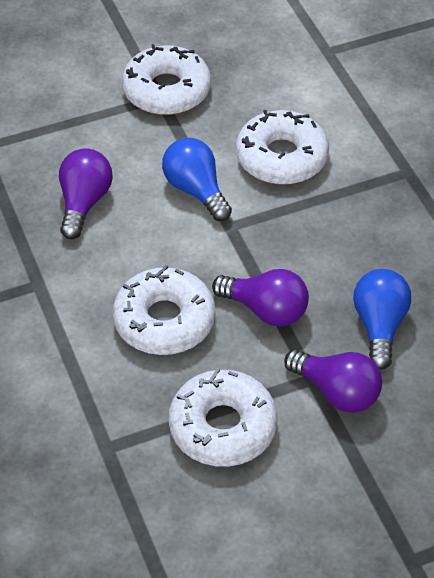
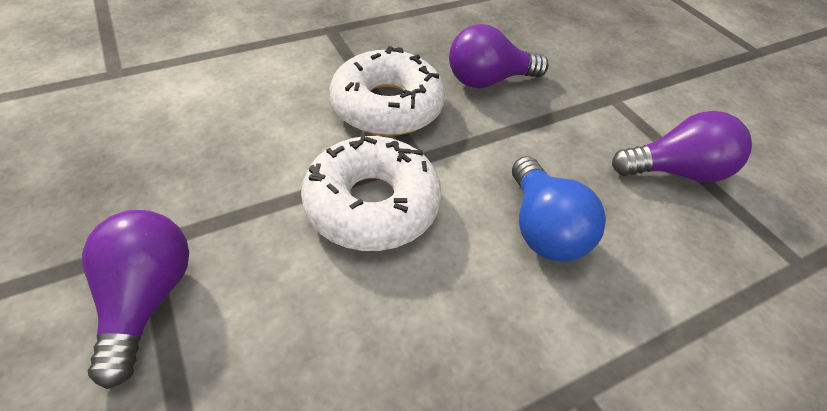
blue light bulb: [162,138,232,221] [353,269,411,370] = 2 -> [512,156,606,262] = 1
white donut: [113,265,215,355] [122,44,211,115] [169,368,277,467] [236,110,329,185] = 4 -> [301,132,442,251] [329,46,445,136] = 2

